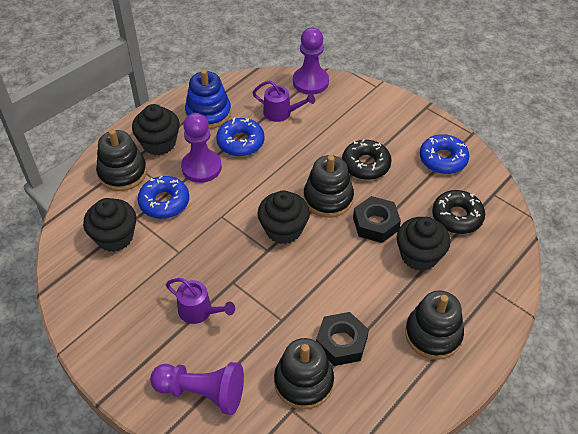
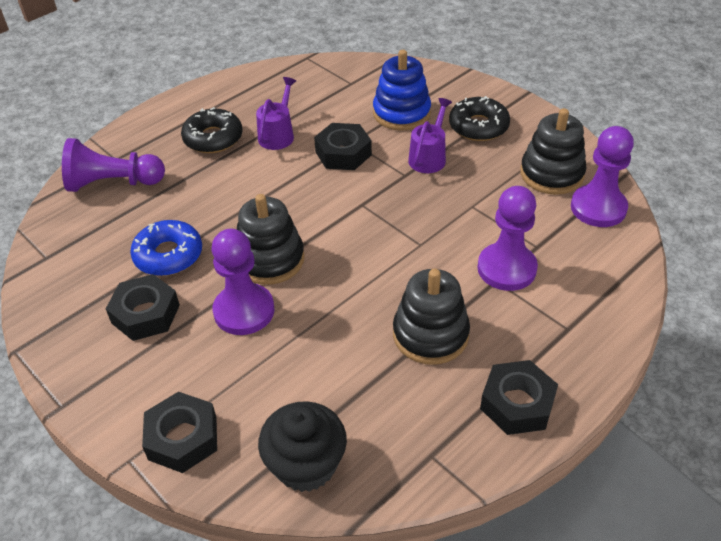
black cupcake: [83,198,136,252] [132,104,180,155] [257,190,310,244] [396,217,451,271] = 4 -> [258,401,347,492] = 1
black nut: [316,312,369,366] [353,196,401,243] = 2 -> [106,274,180,341] [142,392,217,473] [314,123,372,170] [480,360,558,435] = 4
black stacking toy: [96,129,147,191] [274,338,334,410] [304,155,354,218] [405,290,464,360] = 4 -> [237,194,305,285] [393,269,470,365] [520,108,587,195] = 3
blue donut: [138,175,189,219] [216,117,265,156] [420,134,469,174] = 3 -> [130,220,202,276] = 1
purple pawn: [150,362,244,415] [181,113,222,183] [293,28,329,95] = 3 -> [62,138,165,192] [212,229,275,335] [478,186,538,291] [571,126,634,227] = 4

